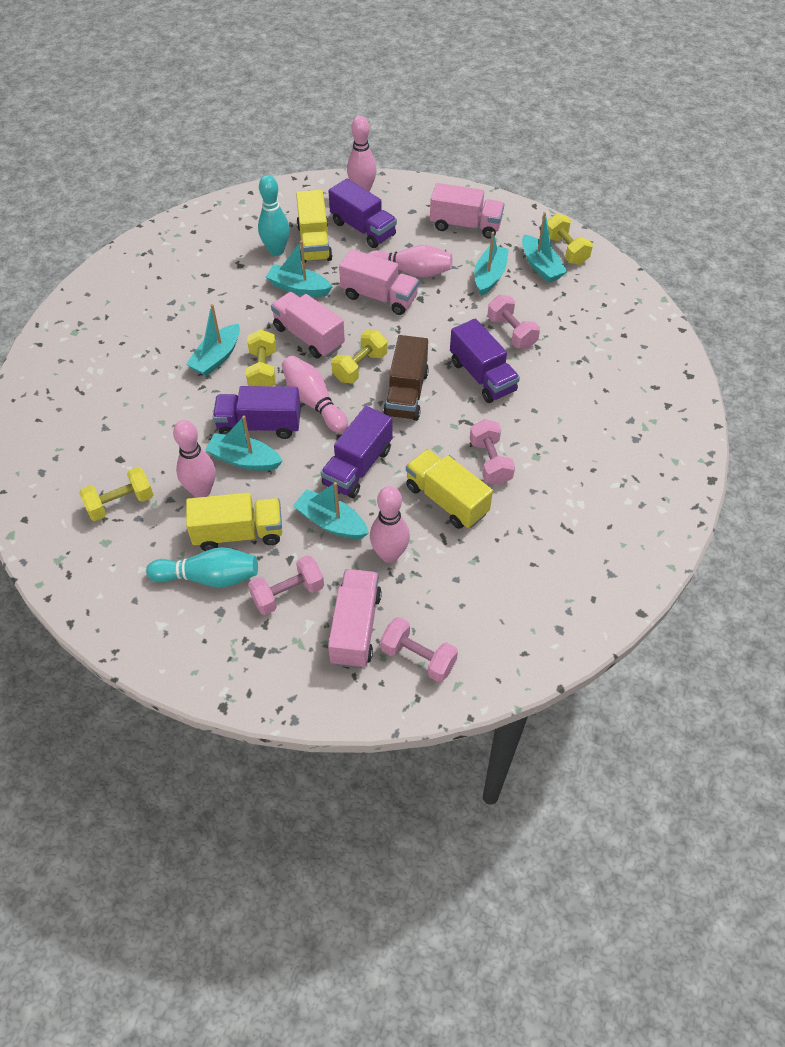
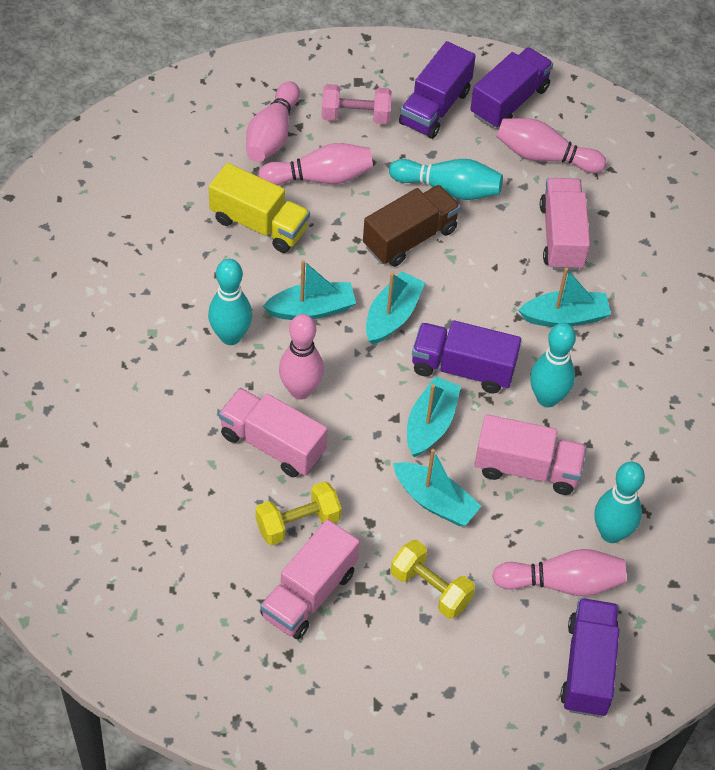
pink dumbbell: [248,555,324,615] [380,617,458,682] [470,419,515,485] [487,295,540,349] = 4 -> [322,84,392,124] = 1
turquoise boat: [186,304,240,376] [205,416,283,471] [266,240,333,297] [293,482,369,539] [474,232,509,296] [522,212,567,283] = 6 -> [263,260,356,320] [366,271,425,345] [393,449,481,526] [407,376,461,457] [518,268,611,327] = 5
turquoise bowling pin: [146,547,258,588] [258,175,290,256] = 2 -> [208,259,252,345] [389,159,503,200] [530,323,576,407] [595,462,645,543] = 4
yellow dumbbell: [79,467,153,521] [246,329,276,386] [331,330,387,384] [547,214,593,265] = 4 -> [256,481,341,545] [391,540,475,619] = 2
yellow truck: [186,493,282,551] [296,190,333,263] [406,449,493,529] = 3 -> [209,163,310,253] = 1

